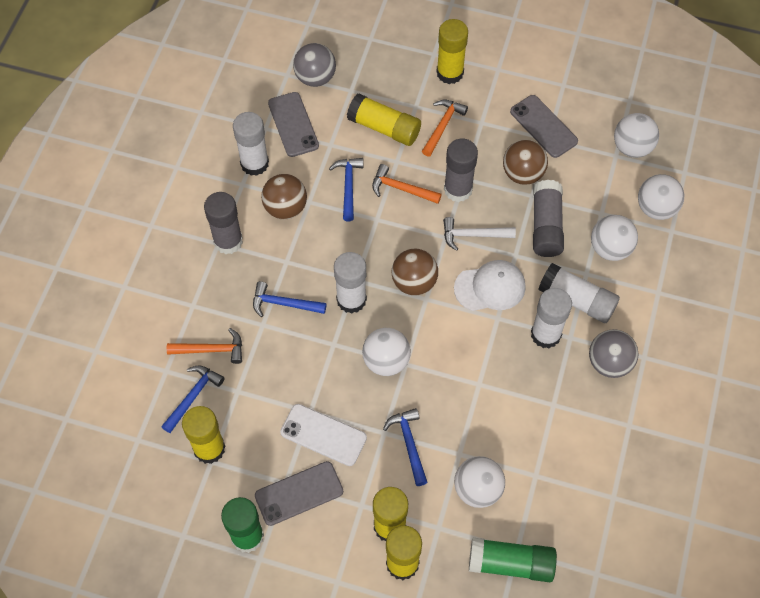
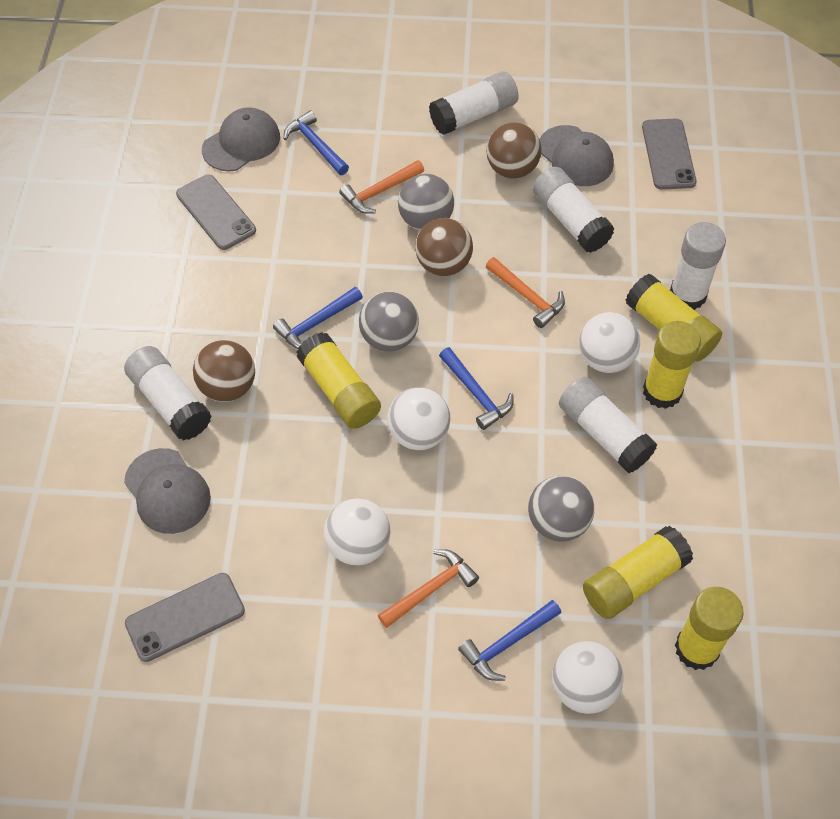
green glue stick: [221,497,264,553] [469,537,557,582] = 2 -> none = 0
grey ball: [293,43,336,87] [589,329,638,378] = 2 -> [359,291,419,352] [398,174,454,230] [528,475,594,542] = 3
grey cap: none = 0 -> [124,448,211,534] [202,107,280,171] [539,125,614,186] = 3
grey glue stick: [204,192,243,254] [444,139,478,202] [533,180,564,257] = 3 -> none = 0
white ball: [362,328,411,376] [454,456,505,508] [591,215,638,261] [614,113,659,158] [638,174,684,220] = 5 -> [324,499,390,565] [387,387,451,450] [552,641,624,714] [579,312,640,373] = 4
white cap: [454,260,526,311] = 1 -> none = 0
white glue stick: [233,112,269,176] [334,252,367,314] [531,288,572,348] [538,263,620,323] = 4 -> [124,346,212,440] [429,71,519,135] [533,167,615,253] [559,377,657,473] [670,222,726,310] = 5
white hammer: [443,217,516,251] = 1 -> none = 0
white phone: [280,404,367,466] = 1 -> none = 0

